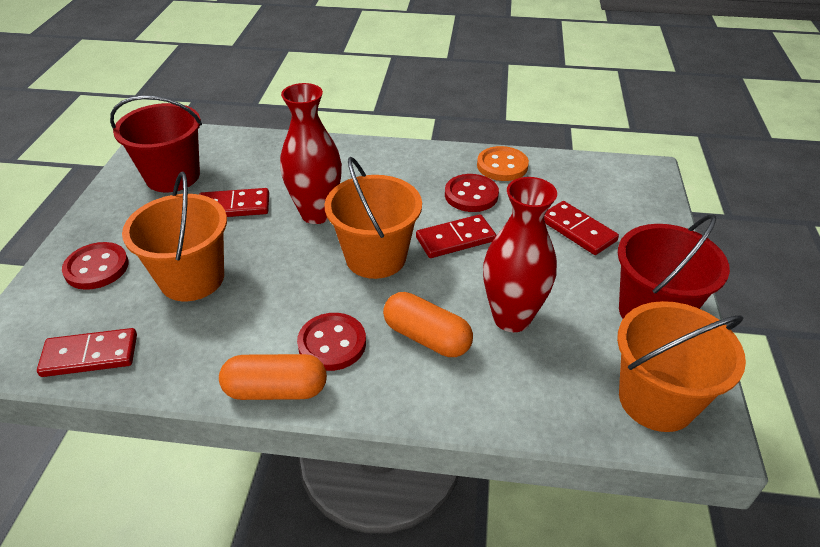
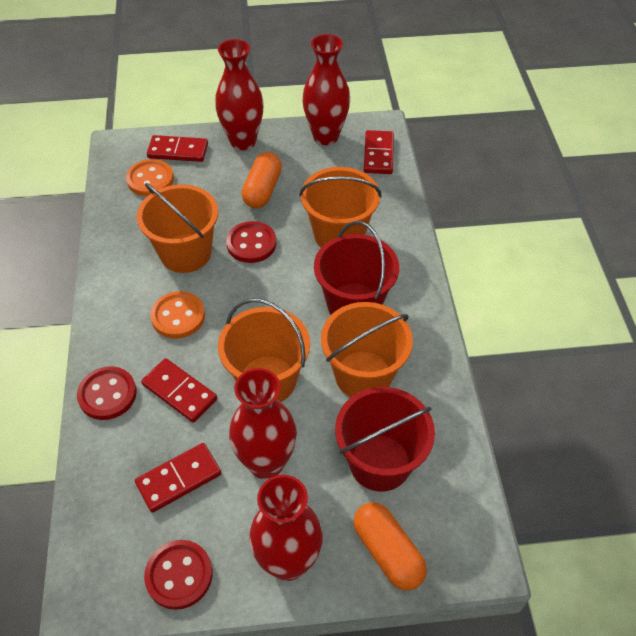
orange bucket: [122,172,227,301] [325,157,422,279] [617,301,746,432] = 3 -> [137,183,218,273] [218,298,310,402] [299,167,382,247] [321,302,413,397] = 4
orange button: [477,146,529,181] = 1 -> [126,159,174,196] [150,291,205,338] = 2
red vase: [280,83,342,224] [483,177,557,332] = 2 -> [215,39,264,150] [229,368,297,480] [249,475,323,581] [302,34,350,145] = 4

